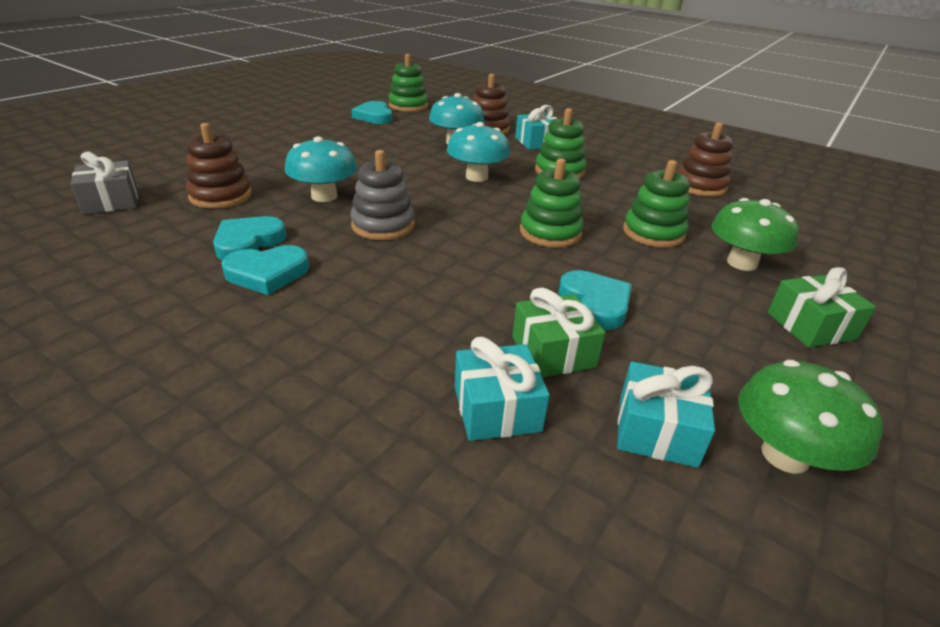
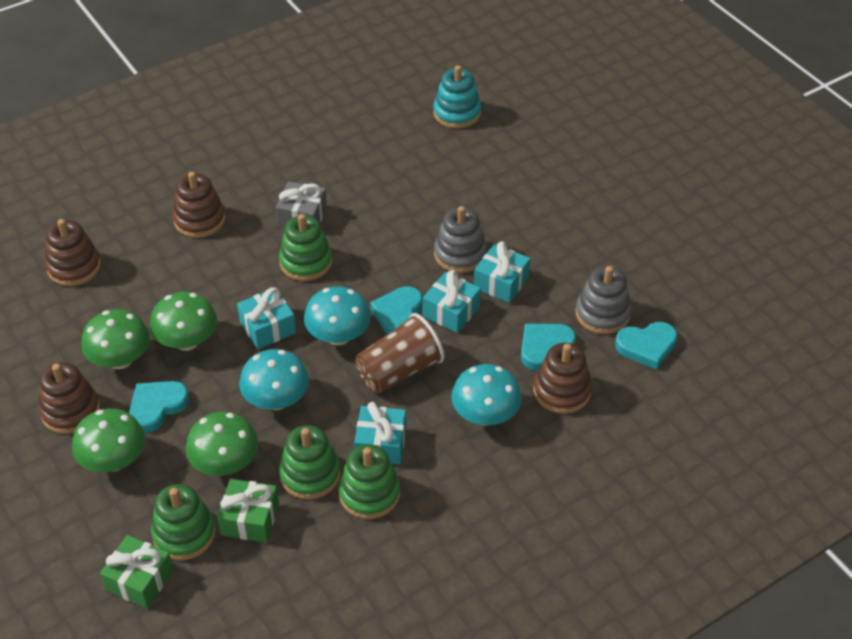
brown cup: none = 0 -> [355,313,445,393] = 1
brown stacking toy: [186,123,252,209] [473,74,510,135] [677,122,733,197] = 3 -> [39,362,100,434] [45,219,101,286] [173,172,226,238] [533,343,592,414] = 4
green mushroom: [711,198,799,271] [738,360,883,474] = 2 -> [72,408,145,473] [81,310,150,369] [150,292,217,351] [186,412,259,476] = 4
grey stacking toy: [350,150,415,240] = 1 -> [434,206,487,273] [576,266,632,334] = 2
turquoise gift: [455,337,550,441] [515,105,557,150] [617,361,715,468] = 3 -> [237,287,296,349] [354,402,406,465] [423,270,481,333] [474,241,530,303] = 4
turquoise stacking toy: none = 0 -> [433,65,481,129] = 1

